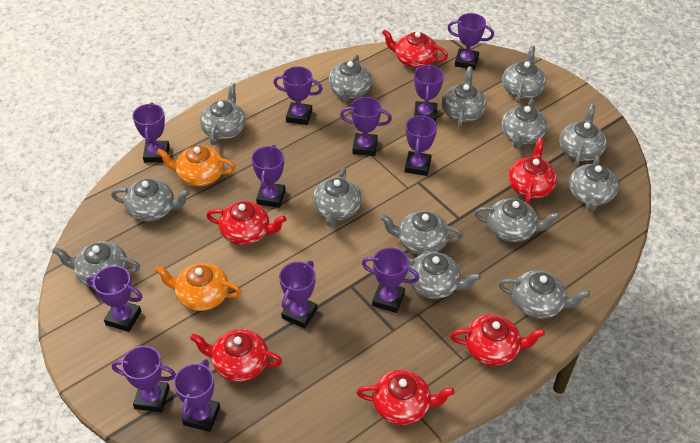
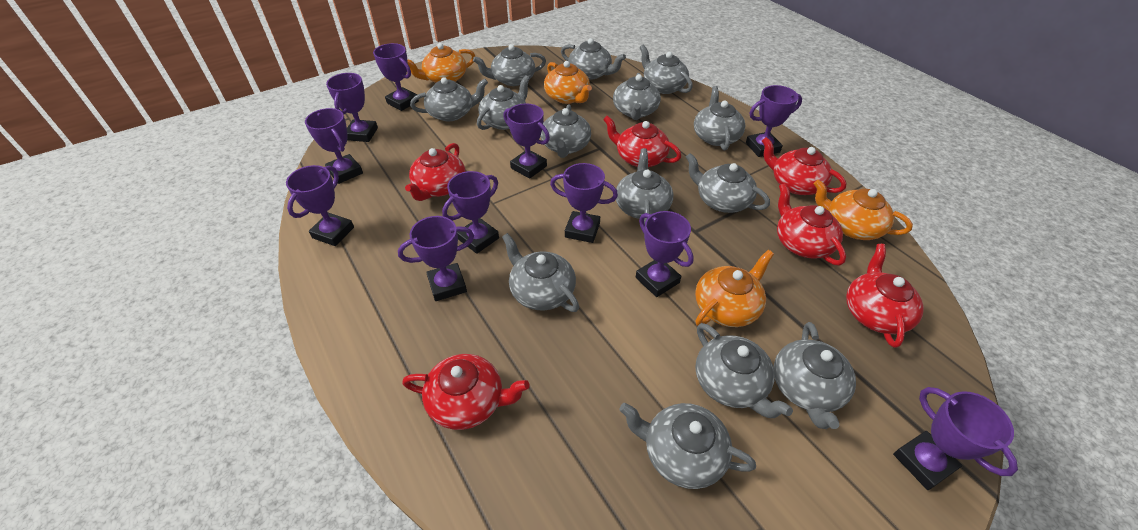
orange teapot: [154,263,242,311] [157,146,236,186] = 2 -> [407,43,476,83] [544,61,592,104] [695,250,774,327] [814,180,913,240] = 4
purple trophy: [87,266,143,332] [112,346,176,413] [133,102,169,163] [174,359,220,432] [252,145,285,208] [273,66,323,125] [279,261,317,328] [340,97,392,156] [362,247,419,313] [405,114,437,176] [414,64,444,122] [447,13,494,70] = 12 -> [286,165,354,246] [305,108,363,184] [326,73,378,142] [373,43,419,111] [398,216,474,301] [442,171,499,254] [503,103,550,179] [550,163,618,243] [636,211,694,297] [746,85,802,157] [893,387,1018,490] = 11

